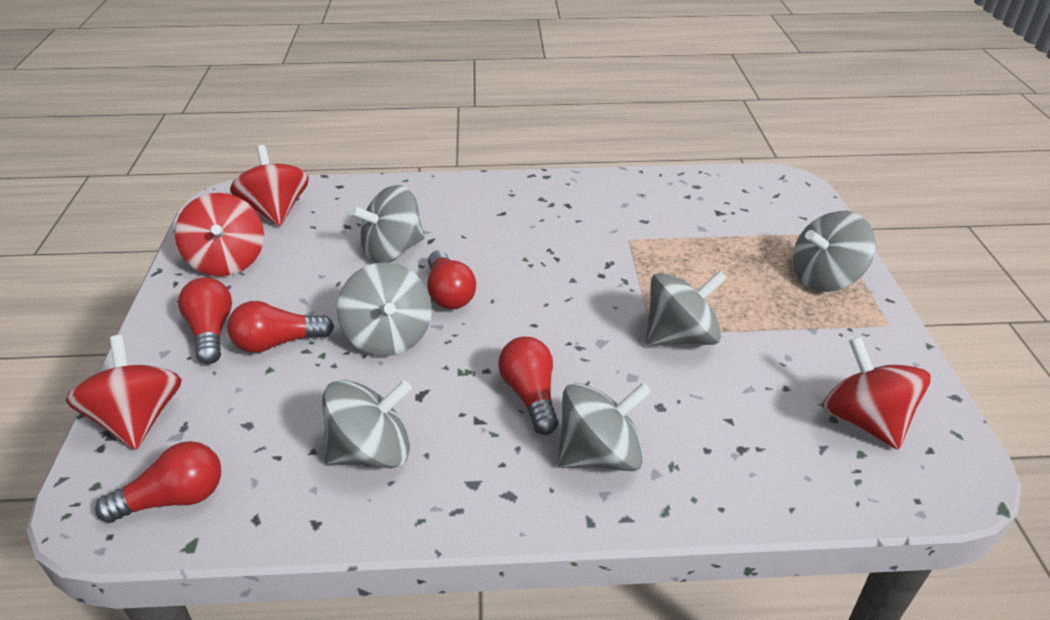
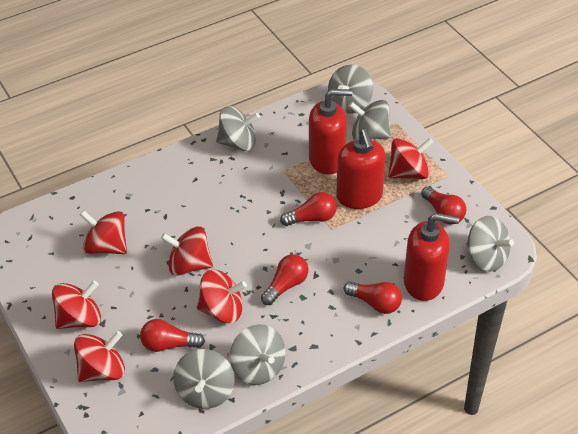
red soap dispenser: none = 0 -> [309,89,353,174] [336,129,386,209] [404,213,459,301] = 3
red spinning top: [66,335,182,450] [175,193,264,276] [230,145,309,226] [823,337,931,450] = 4 -> [52,280,101,329] [74,331,125,382] [80,210,127,254] [161,227,213,276] [197,270,247,323] [388,138,433,179] = 6

